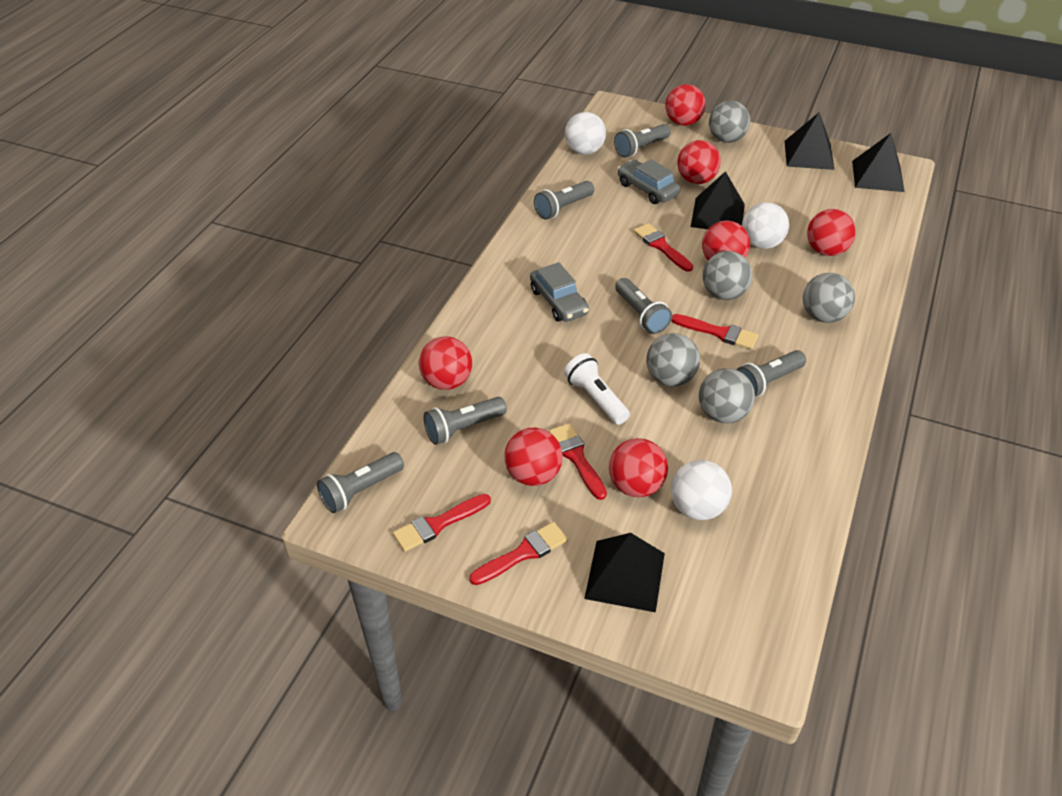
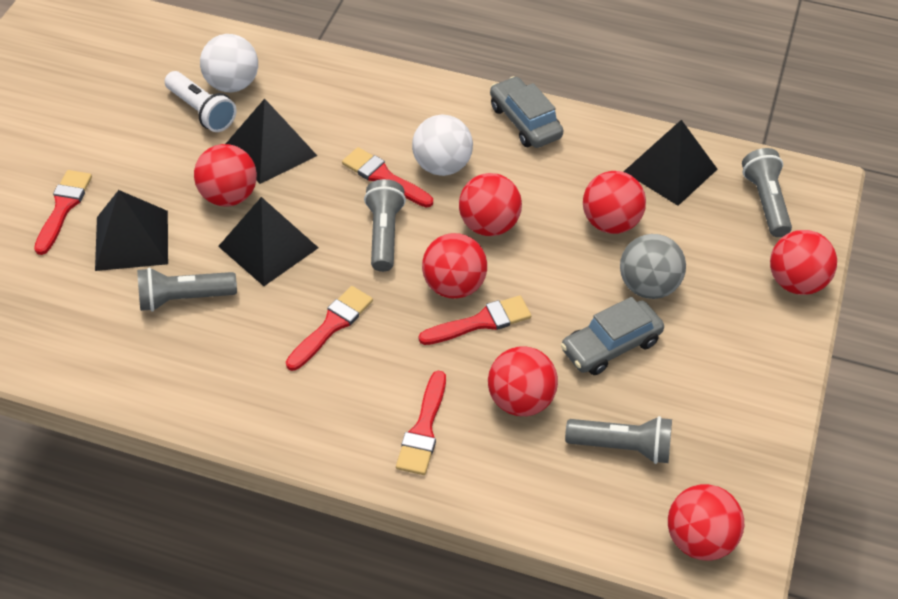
grey ball: [646,333,700,387] [699,368,755,423] [703,251,752,300] [709,101,750,143] [803,273,855,323] = 5 -> [620,234,686,299] = 1
grey flashlight: [317,452,404,513] [423,397,507,445] [534,181,594,220] [614,124,671,158] [615,278,672,334] [736,350,806,397] = 6 -> [137,267,237,312] [364,179,406,272] [565,416,672,464] [742,148,792,237] = 4
white ball: [565,112,606,155] [671,460,732,520] [742,202,789,249] = 3 -> [200,34,258,92] [412,114,473,176] = 2

